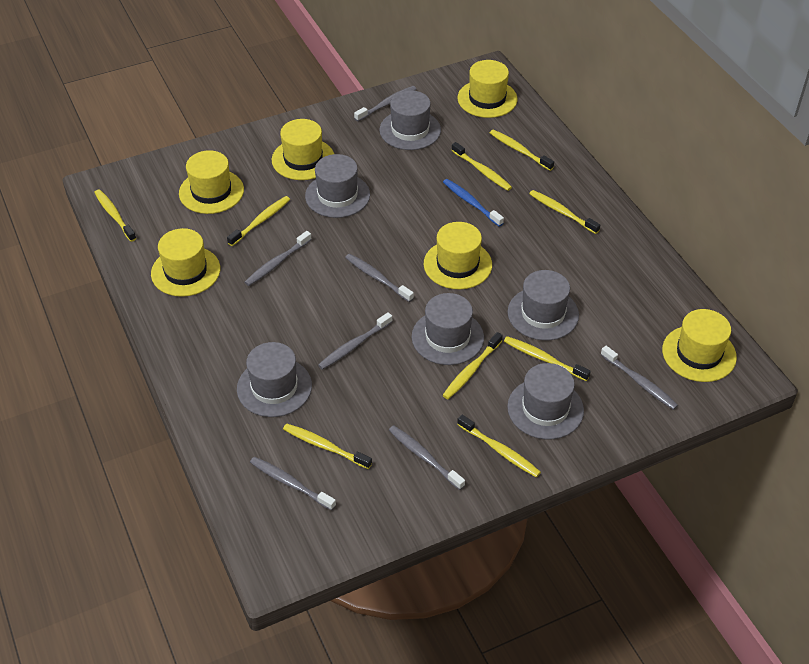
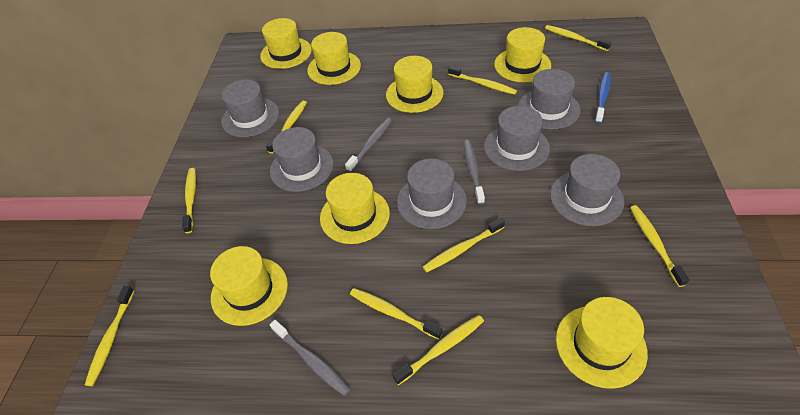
grey toothbrush: [244,231,312,286] [250,457,336,511] [318,312,393,370] [345,254,414,302] [354,86,416,122] [389,425,465,490] [601,346,678,410] = 7 -> [270,320,351,396] [345,118,392,172] [464,140,485,205] = 3
yellow hat: [151,228,220,297] [179,150,244,214] [272,119,334,180] [424,222,492,289] [457,60,517,118] [662,309,737,382] = 6 -> [210,246,288,326] [260,18,312,69] [307,32,361,85] [320,173,390,244] [386,56,444,113] [494,27,551,82] [556,297,648,389] = 7

